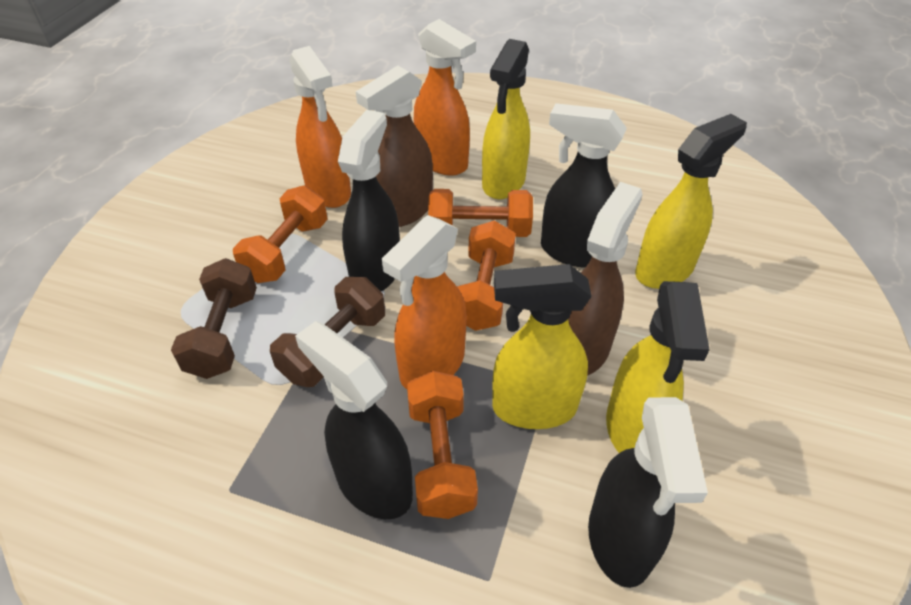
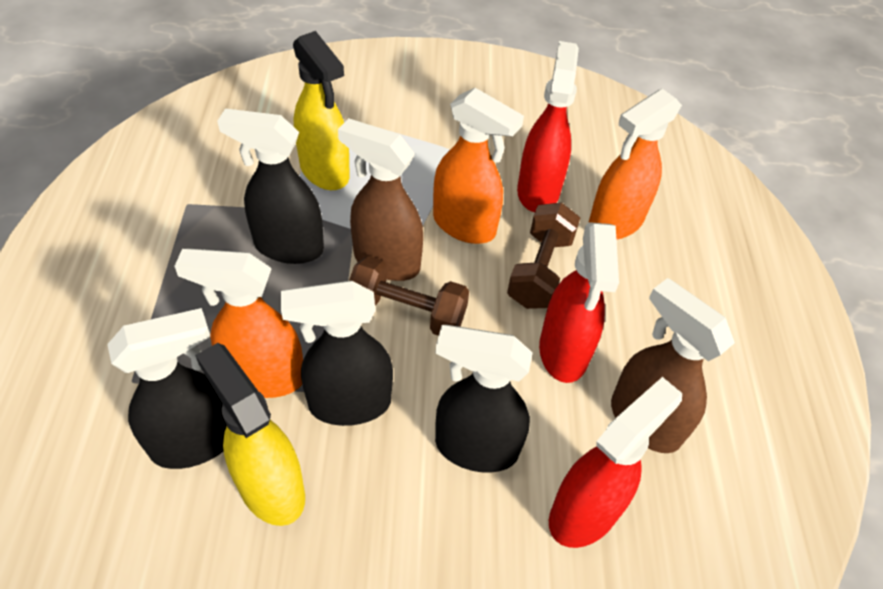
orange dumbbell: [233,185,328,283] [407,371,478,519] [428,189,533,237] [457,221,516,331] = 4 -> none = 0
red spray bottle: none = 0 -> [517,41,579,212] [539,222,619,383] [549,377,682,548] = 3
yellow spray bottle: [482,39,530,199] [492,264,592,429] [606,281,710,453] [635,114,747,289] = 4 -> [195,343,305,526] [293,31,350,190] = 2

